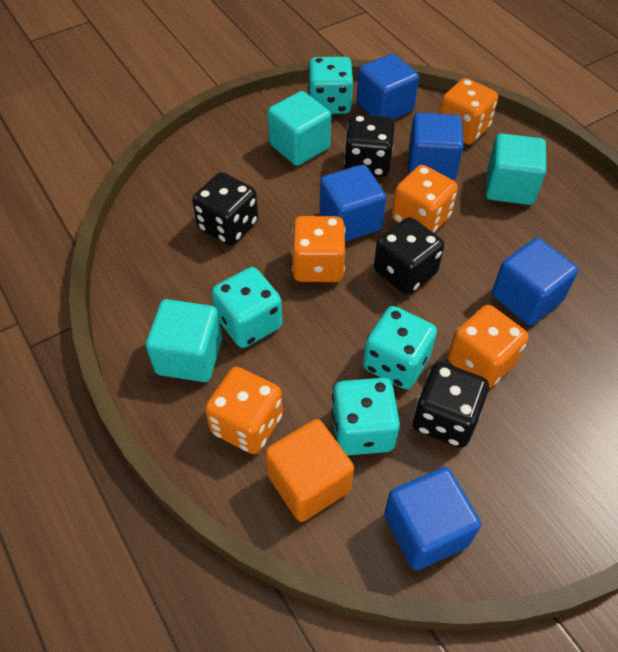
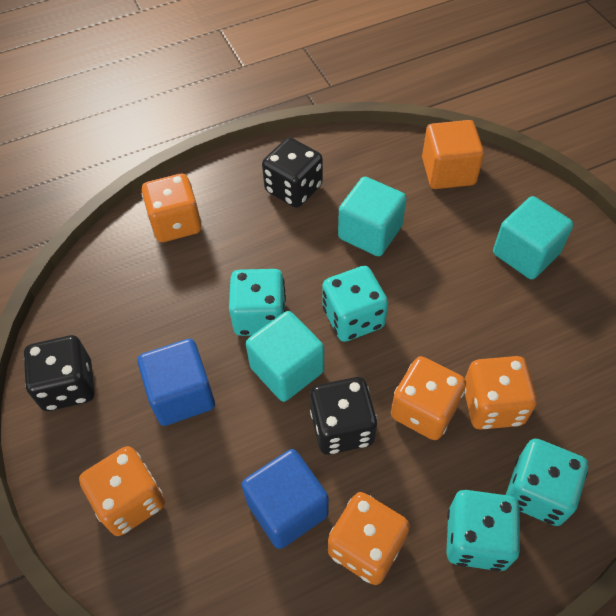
black dice: [192,172,258,246] [344,114,395,177] [374,217,444,295] [413,362,489,448] = 4 -> [24,335,95,411] [262,137,323,208] [310,377,377,455] = 3
blue cube: [320,165,386,242] [357,54,419,120] [384,467,481,570] [408,113,463,180] [492,238,578,325] = 5 -> [137,339,215,426] [241,449,329,549] = 2

